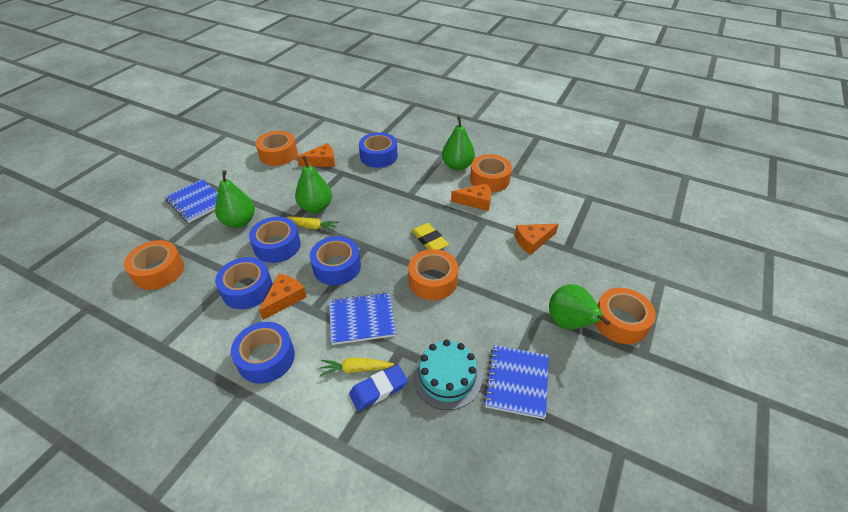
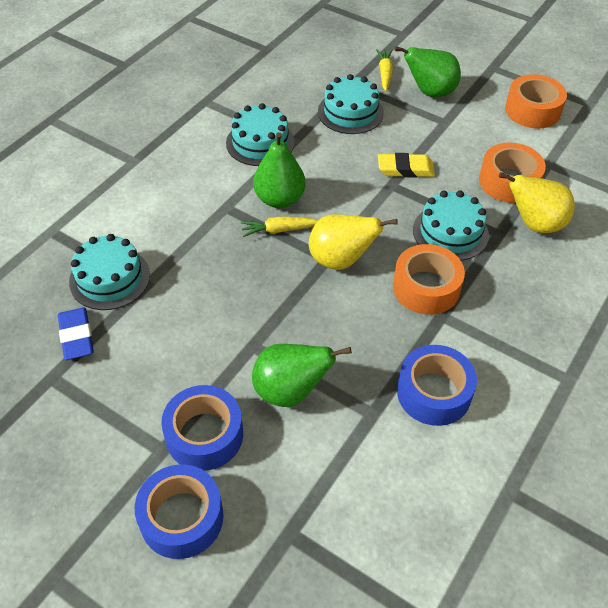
blue notebook: [165,179,218,223] [329,292,396,345] [484,345,549,419] = 3 -> none = 0
blue tape: [215,257,273,309] [231,322,295,384] [249,217,301,263] [310,236,361,285] [359,132,398,168] = 5 -> [135,464,223,559] [161,385,243,471] [397,345,477,426] = 3
green pear: [215,170,255,228] [295,156,332,213] [442,116,475,171] [549,284,610,330] = 4 -> [252,344,352,407] [253,132,306,208] [394,46,461,97] = 3
orange cheese: [259,273,307,320] [297,143,335,167] [451,183,491,211] [515,224,558,255] = 4 -> none = 0
orange tape: [124,240,184,290] [256,131,298,166] [408,249,459,300] [470,154,512,192] [595,288,656,344] = 5 -> [393,244,465,315] [479,143,546,203] [505,74,567,129] = 3
turquoise cake: [413,339,482,410] = 1 -> [69,234,150,310] [226,103,295,166] [318,74,384,134] [413,191,489,261] = 4
yellow pear: none = 0 -> [309,214,398,270] [499,172,575,233] = 2

